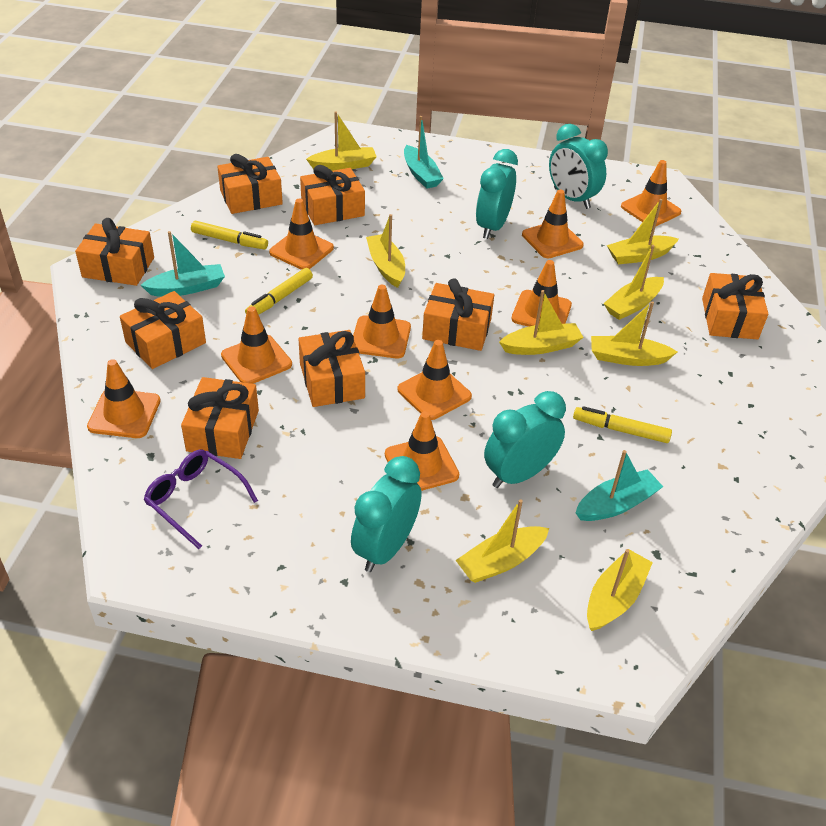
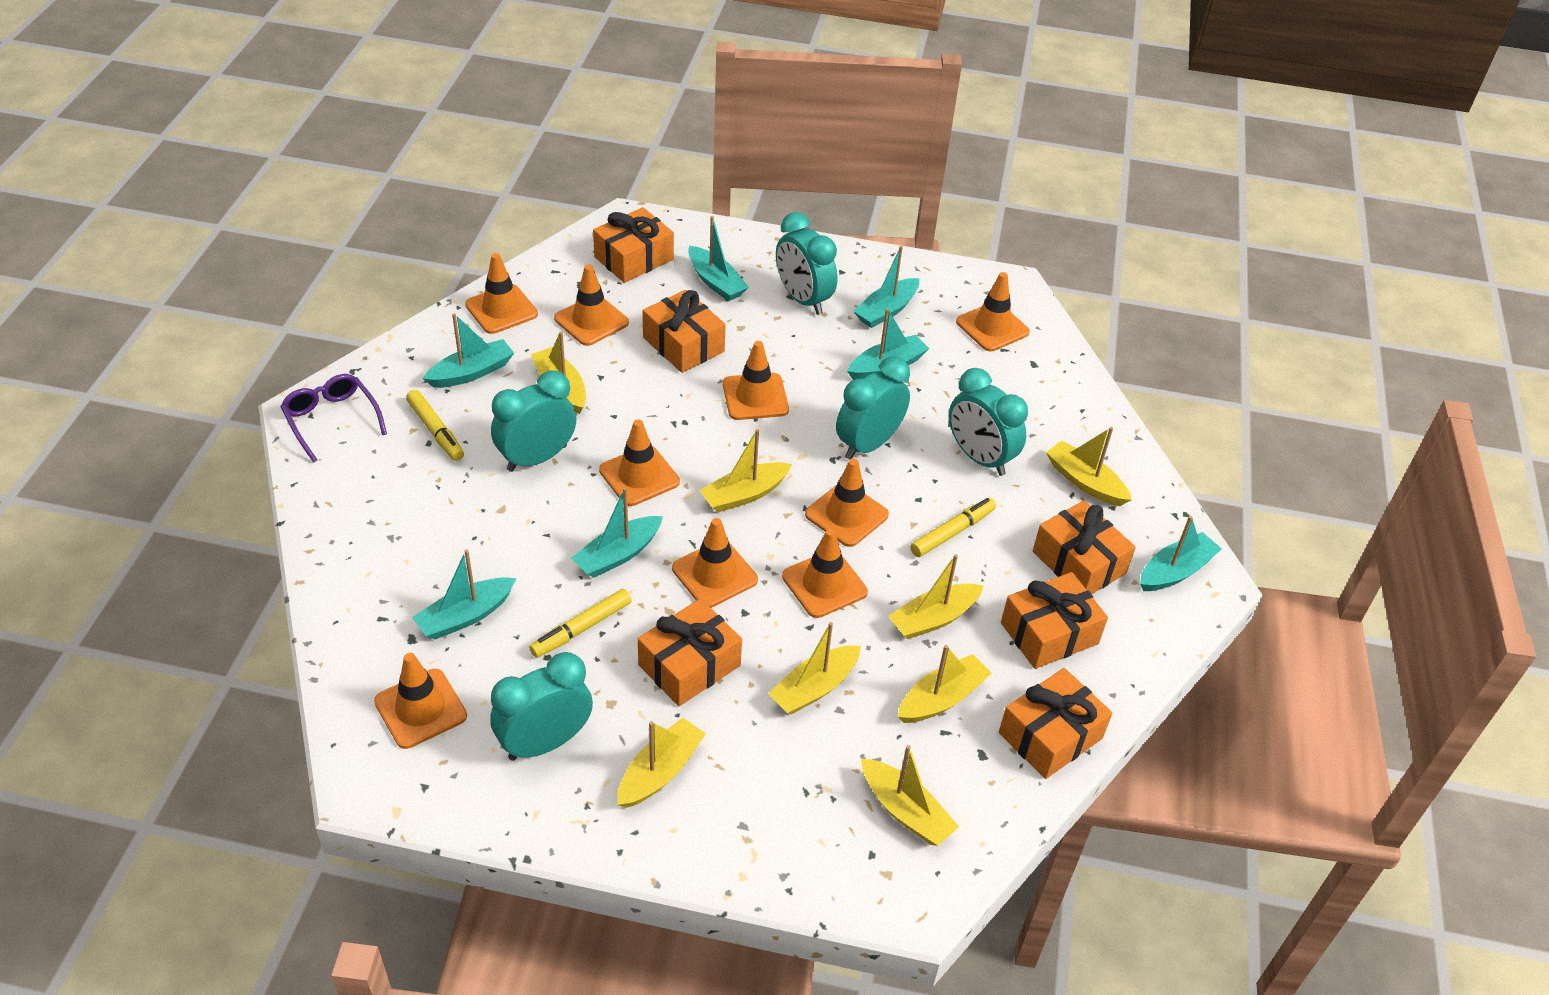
orange gift: [75,218,154,286] [120,291,206,369] [181,377,259,459] [217,154,283,214] [299,330,365,407] [300,165,365,225] [422,278,494,351] [702,273,768,339] = 8 -> [593,207,674,283] [638,599,742,706] [643,290,726,373] [999,668,1112,779] [1001,572,1108,669] [1033,500,1136,594] = 6
turquoise boat: [141,231,225,297] [404,116,444,189] [575,450,663,521] = 3 -> [412,549,516,639] [422,313,514,388] [571,488,663,578] [688,216,749,301] [847,308,929,380] [853,246,919,328] [1140,516,1222,591] = 7
turquoise clock: [351,456,422,572] [476,149,518,239] [484,391,566,488] [549,124,608,209] = 4 -> [490,652,593,761] [491,371,576,472] [776,212,837,315] [836,357,910,460] [949,368,1028,476] = 5

